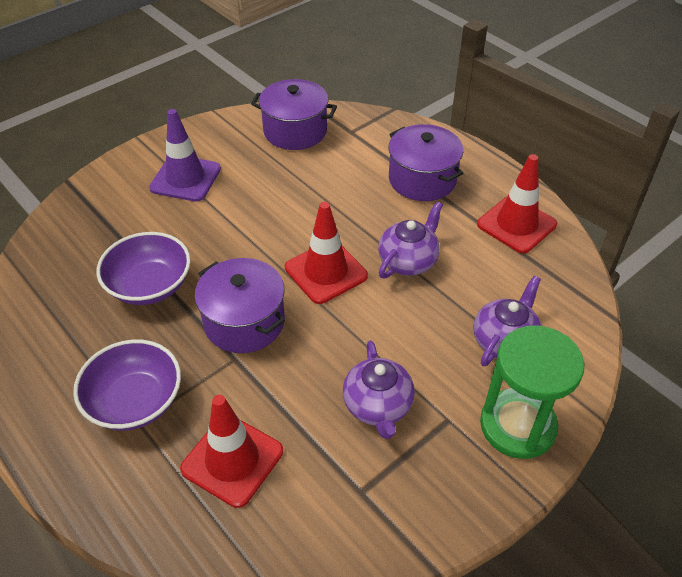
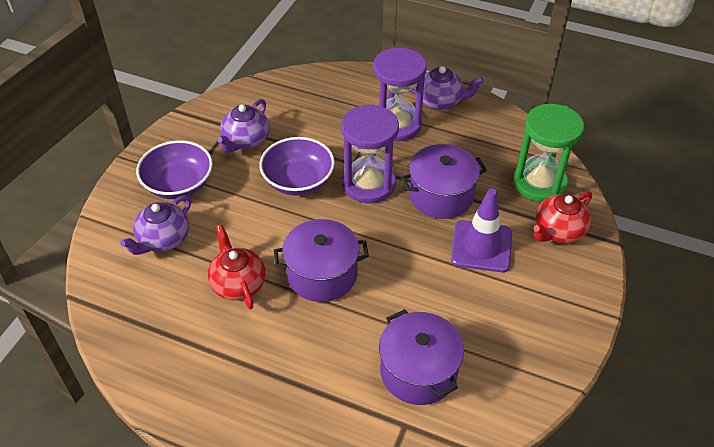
purple hourglass: none = 0 -> [341,104,399,203] [373,48,427,141] = 2
red teapot: none = 0 -> [208,225,266,309] [534,191,592,243] = 2
red traffic cone: [180,395,283,508] [285,202,368,304] [477,154,557,253] = 3 -> none = 0

